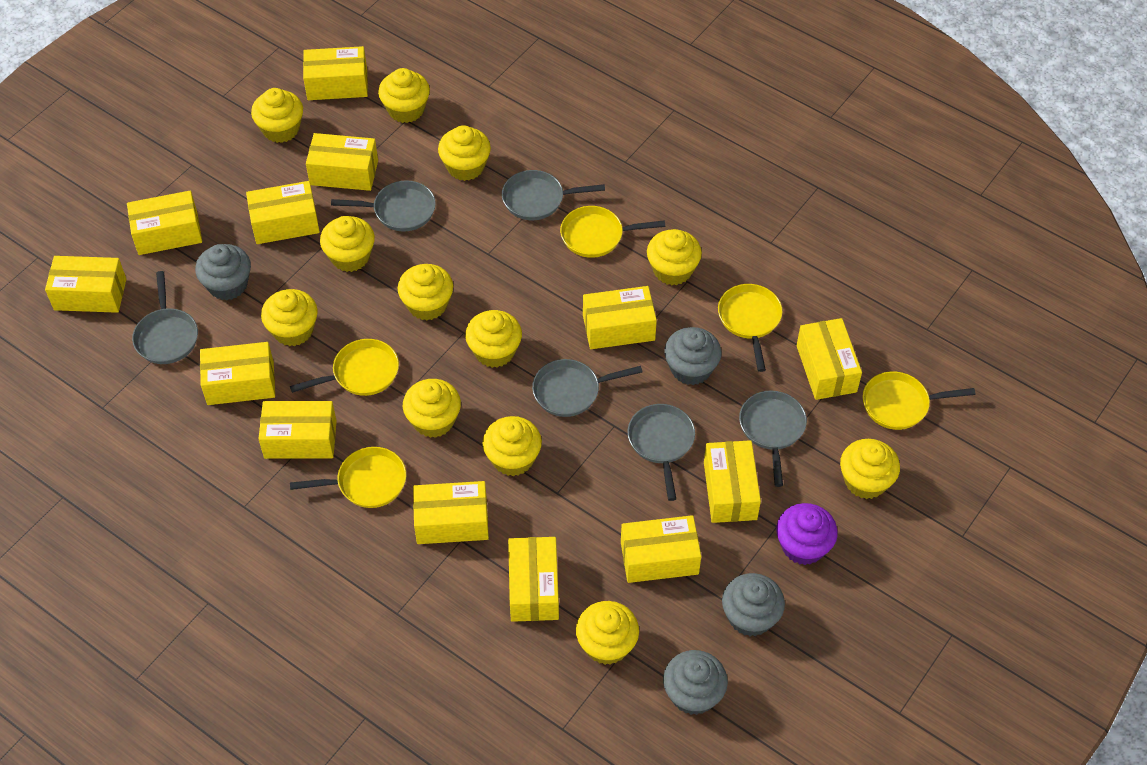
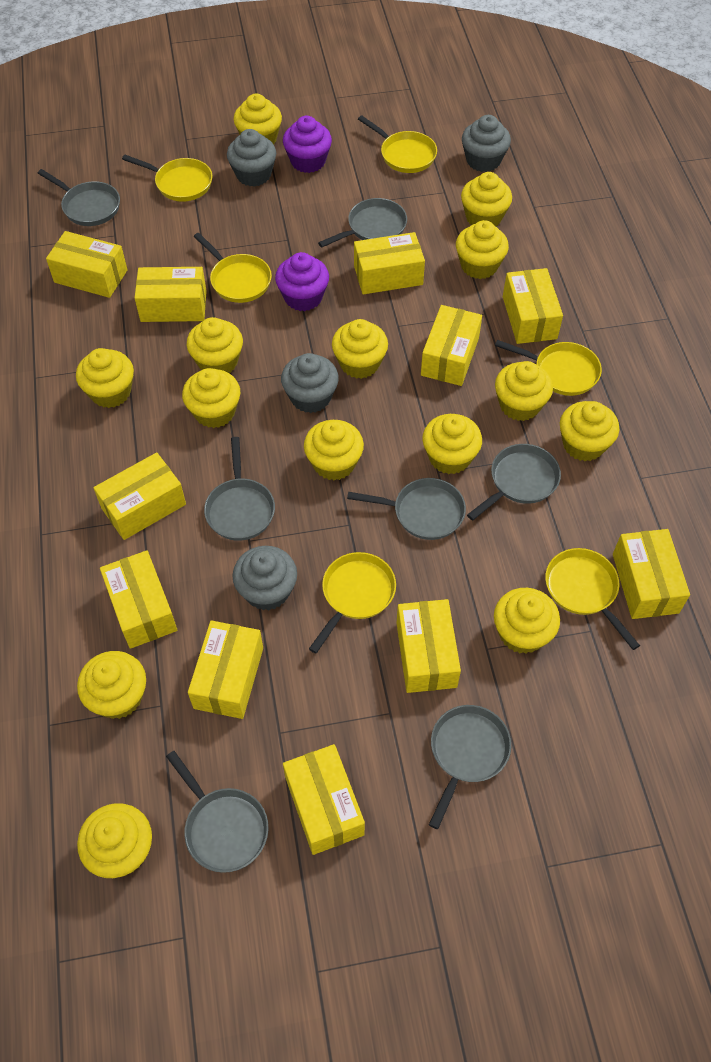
grey pan: [132,271,198,364] [331,181,436,232] [502,170,605,220] [532,359,642,417] [628,404,695,501] [739,391,807,487] = 6 -> [38,169,120,226] [166,751,268,873] [204,437,275,541] [318,198,407,247] [347,478,466,540] [429,705,511,829] [467,444,561,521] = 7
purple cupcake: [776,503,838,565] = 1 -> [275,252,329,311] [283,116,332,173] = 2
yellow box: [45,256,126,313] [127,191,202,255] [200,342,275,405] [246,181,320,244] [258,401,337,459] [303,46,368,100] [306,133,378,191] [413,481,489,544] [508,537,559,622] [583,286,657,349] [621,515,701,583] [704,440,761,523] [797,318,862,400] = 13 -> [46,231,128,298] [93,453,186,540] [100,550,177,649] [135,267,207,322] [188,620,263,719] [283,744,365,855] [354,232,425,294] [397,599,461,693] [421,305,482,386] [503,268,563,344] [613,529,690,619] = 11
yellow cupcake: [251,88,303,143] [261,289,318,346] [320,216,375,272] [378,68,430,123] [397,264,453,320] [403,379,461,438] [438,125,491,181] [465,310,522,368] [482,416,542,476] [576,601,639,665] [647,229,702,285] [840,439,900,499] = 12 -> [76,348,134,408] [77,651,146,719] [77,803,152,878] [182,368,240,428] [187,317,243,373] [234,94,282,144] [304,420,364,481] [332,319,388,379] [422,414,482,474] [456,220,509,279] [461,172,512,226] [494,588,560,654] [495,361,553,421] [560,401,619,461] = 14
yellow pan: [290,339,399,396] [290,447,406,508] [560,206,665,258] [718,284,782,372] [863,371,976,430] = 5 -> [122,155,212,202] [194,233,272,303] [309,552,396,654] [358,116,437,173] [495,340,602,396] [545,548,640,650] = 6

